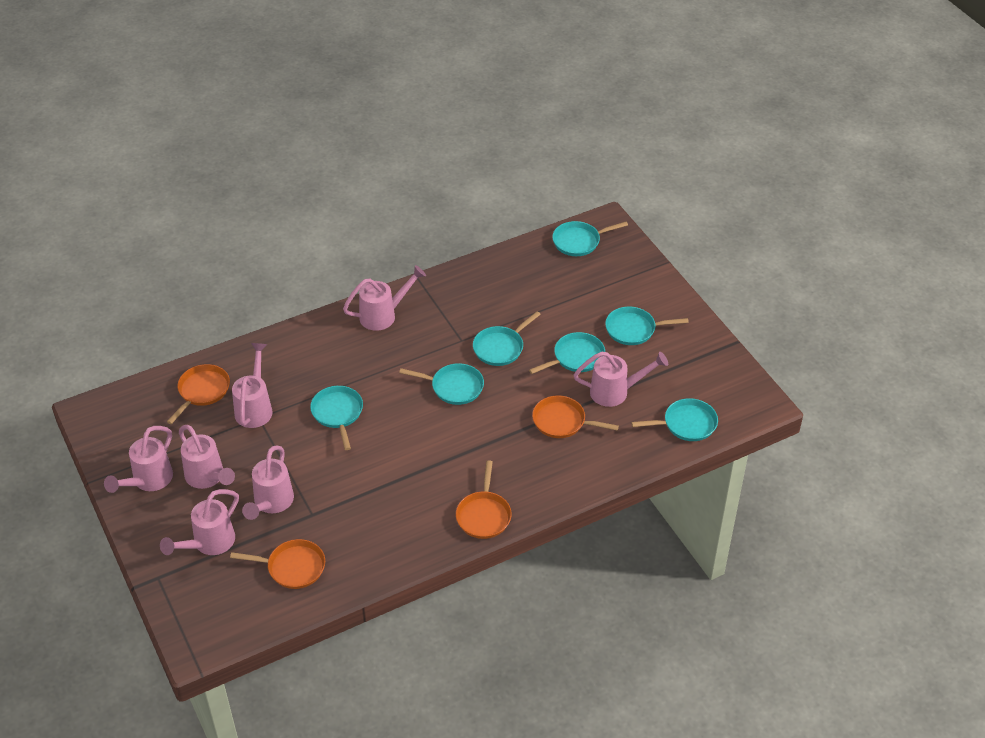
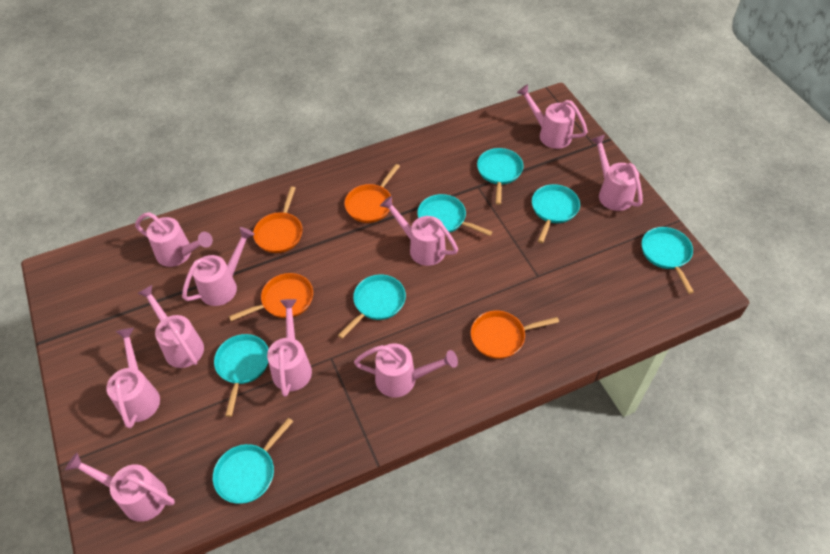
pink watering can: [104,426,173,493] [160,489,239,555] [179,425,235,489] [232,343,273,428] [242,445,294,520] [343,265,426,331] [574,352,668,407] = 7 -> [65,452,175,522] [106,328,160,429] [135,212,213,267] [137,285,204,368] [182,227,255,306] [267,299,312,397] [354,343,458,397] [380,196,458,266] [517,84,588,149] [591,135,643,211] = 10

